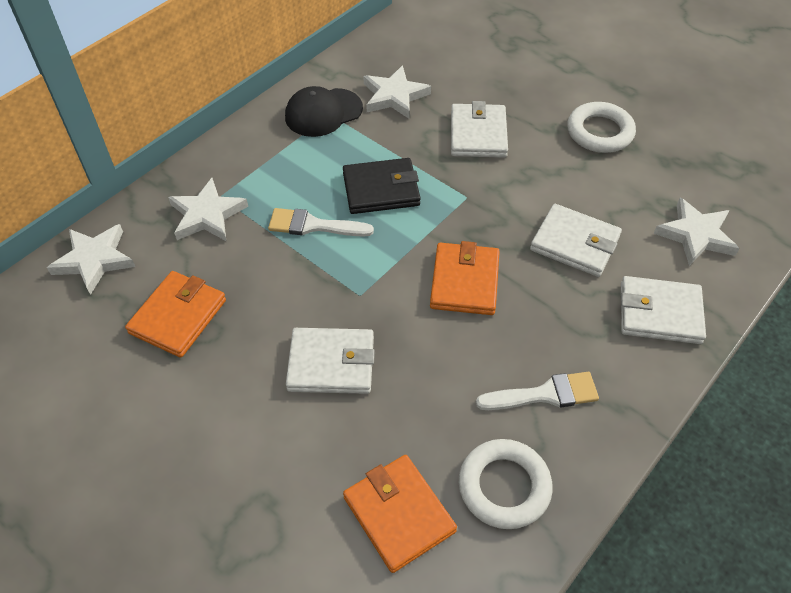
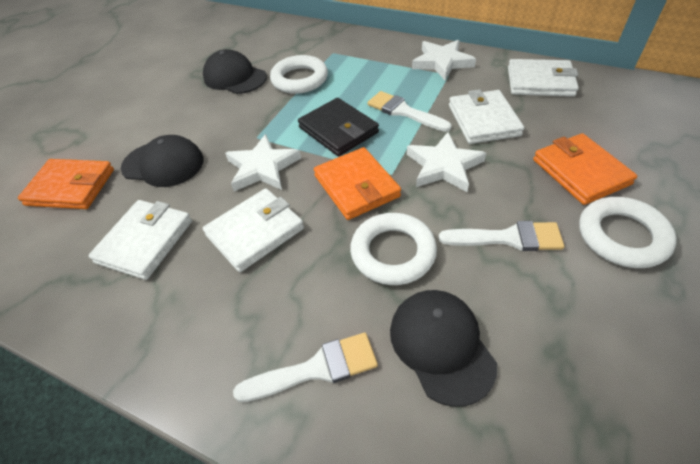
black cap: [285,86,363,137] = 1 -> [121,135,204,187] [203,49,267,94] [390,290,497,407] = 3
white brush: [268,208,374,237] [476,372,599,410] = 2 -> [233,333,378,402] [367,91,452,132] [439,221,565,251] = 3
white ring: [459,439,553,529] [567,102,636,153] = 2 -> [270,55,328,94] [350,213,437,285] [579,197,677,268] = 3
white star: [47,224,135,295] [168,178,248,241] [363,65,431,119] [653,197,740,266] = 4 -> [225,134,301,191] [407,132,486,192] [412,40,476,80] = 3

